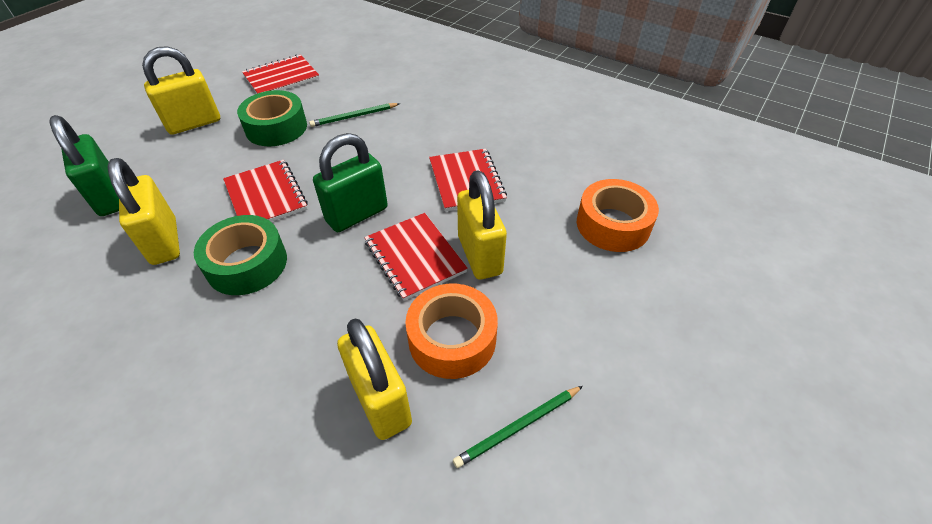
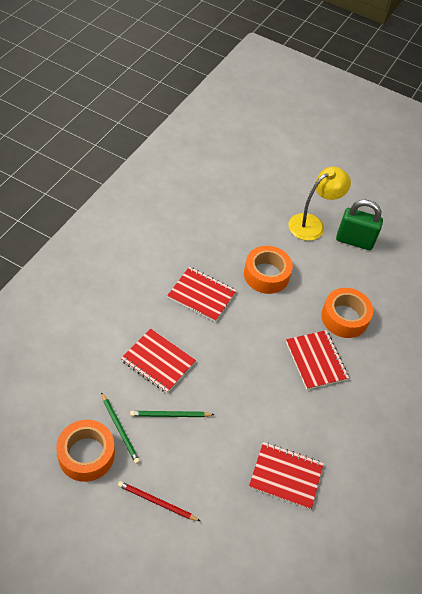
green padlock: [49,115,119,216] [313,133,388,232] = 2 -> [336,199,383,250] = 1
green tape: [194,215,287,295] [237,90,307,146] = 2 -> none = 0
orange tape: [405,284,498,379] [577,179,659,252] = 2 -> [56,420,115,482] [244,246,293,294] [321,288,373,338] = 3
red pencil: none = 0 -> [118,481,200,521] = 1
yellow lamp: none = 0 -> [289,167,351,241] = 1
yellow padlock: [108,158,180,265] [142,46,220,135] [337,319,412,440] [457,170,507,280] = 4 -> none = 0

